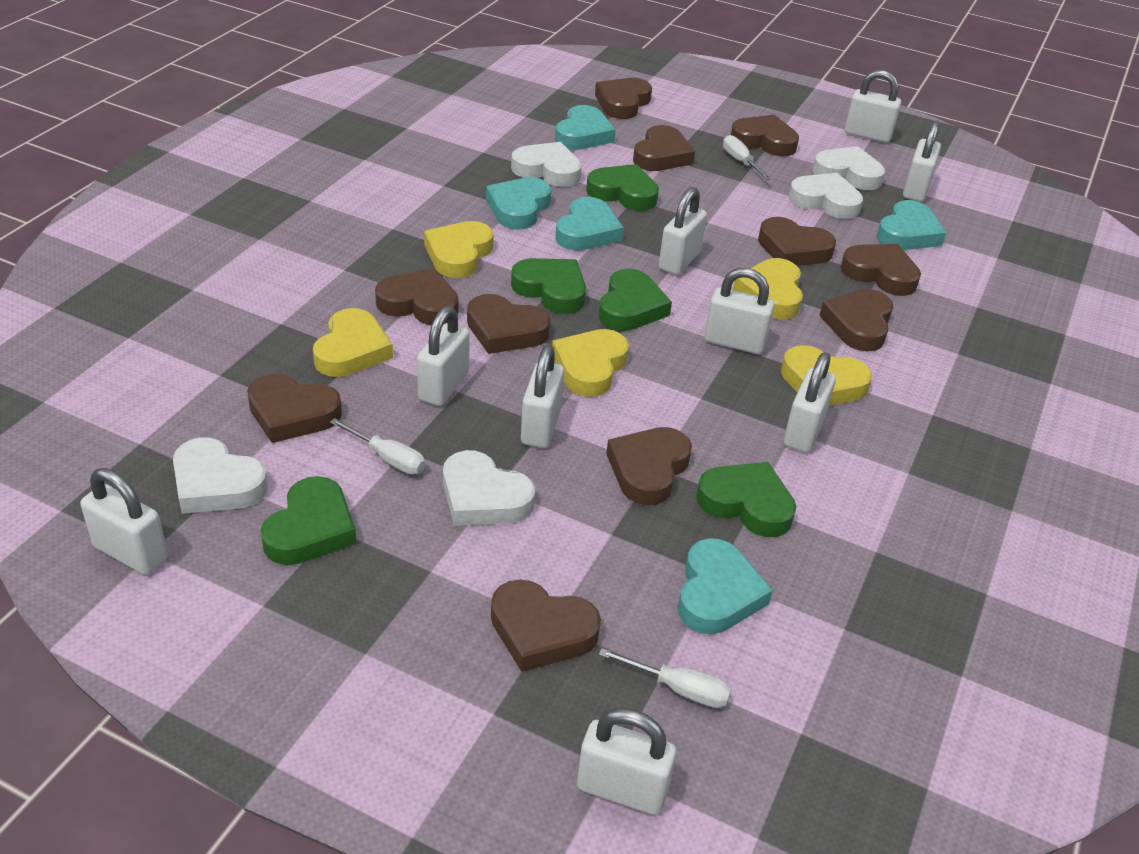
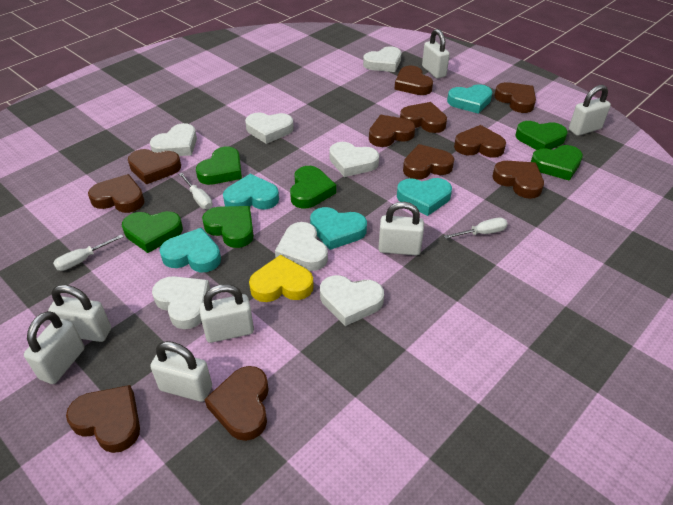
green heart: [261,476,357,565] [511,258,586,314] [586,164,659,211] [599,269,672,331] [696,462,796,537] = 5 -> [122,211,183,253] [196,146,242,185] [202,206,254,248] [290,166,336,209] [515,121,568,150] [531,145,583,181] = 6
white heart: [173,437,268,514] [443,450,535,526] [511,142,582,187] [788,173,863,219] [813,146,885,190] = 5 -> [150,123,197,156] [152,276,210,329] [245,113,294,144] [275,222,328,271] [320,275,384,326] [329,142,379,177] [363,46,401,72] = 7
white padlock: [80,468,168,575] [417,306,470,406] [521,345,564,448] [577,708,677,815] [659,187,707,275] [705,268,774,354] [784,352,836,453] [845,70,901,143] [903,121,941,202] = 9 -> [24,311,85,384] [48,285,111,342] [150,341,212,402] [199,284,254,343] [378,202,424,255] [422,29,450,78] [569,85,611,136] = 7
yellow heart: [313,308,393,377] [424,221,494,278] [552,329,629,397] [733,258,803,319] [781,345,872,406] = 5 -> [249,255,314,302] = 1

